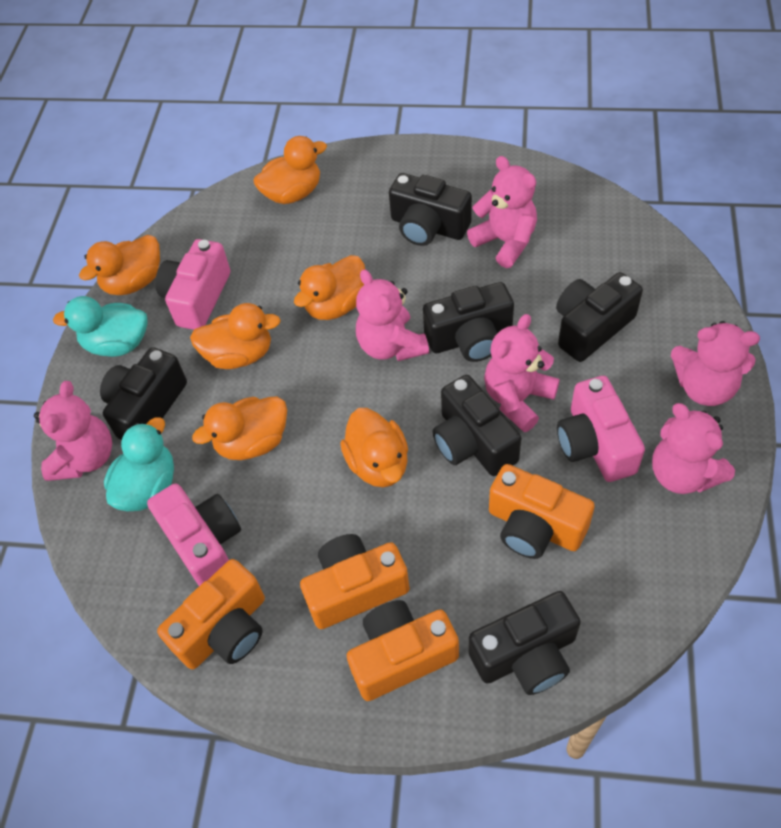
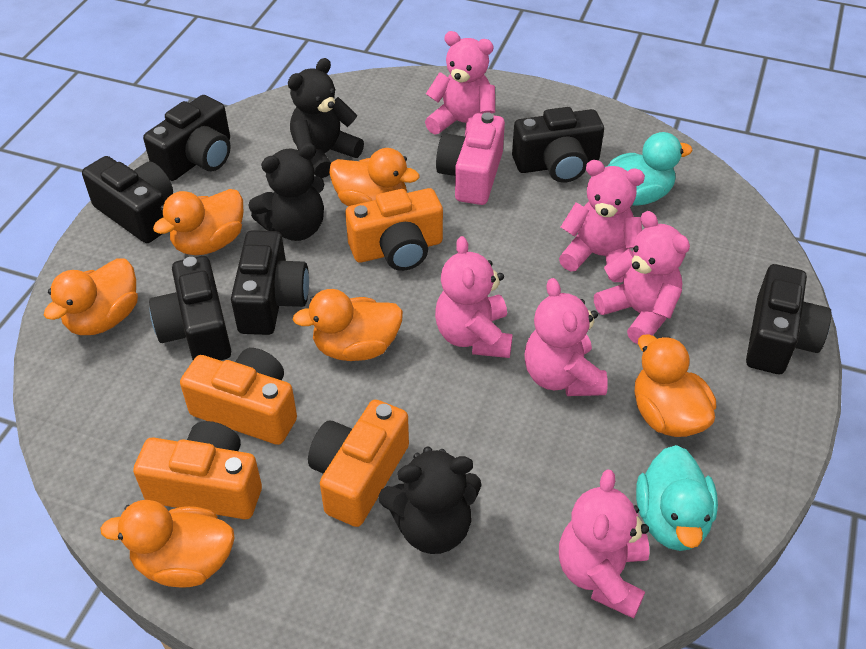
black teddy bear: none = 0 -> [248,143,324,241] [288,58,364,178] [379,446,481,554] = 3
pink camera: [147,484,241,586] [155,239,230,330] [557,376,645,482] = 3 -> [436,112,505,205] = 1

